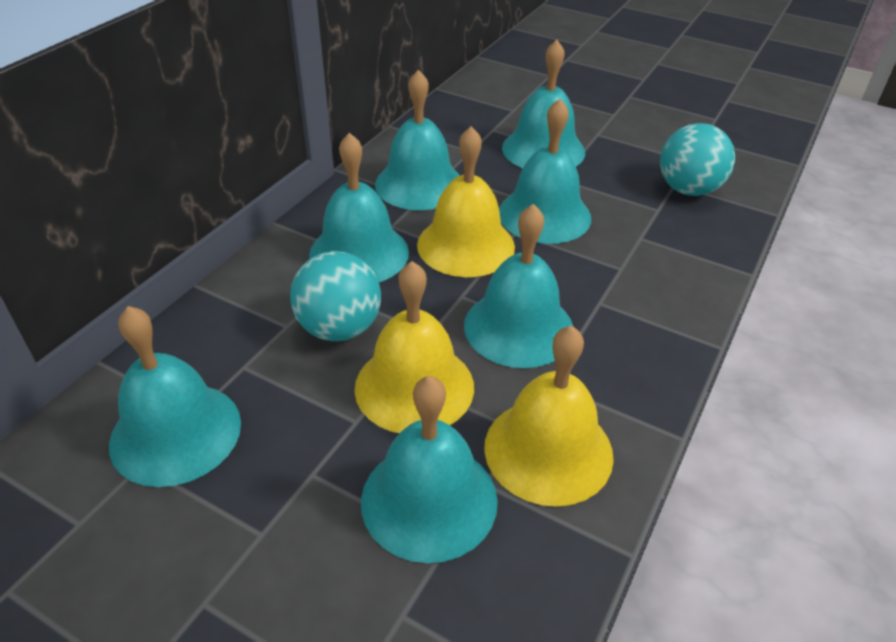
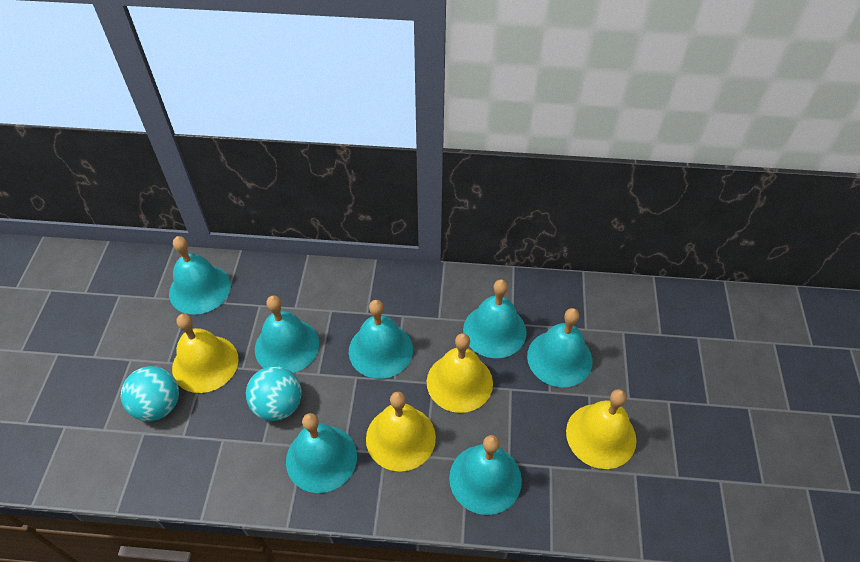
yellow bell: [355,261,474,433] [417,126,515,277] [484,325,614,507] = 3 -> [172,314,238,393] [366,392,436,472] [427,333,493,413] [566,389,636,469] = 4

